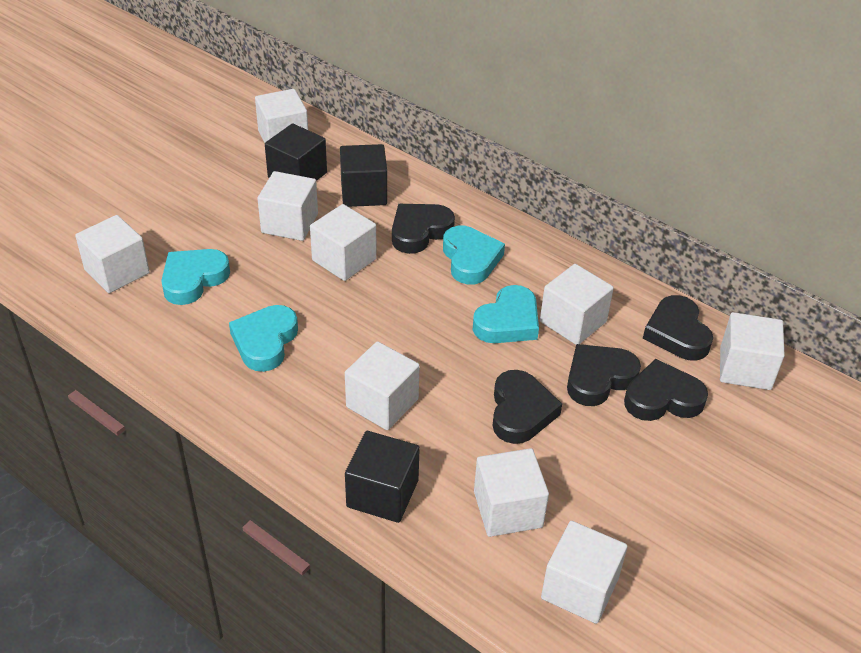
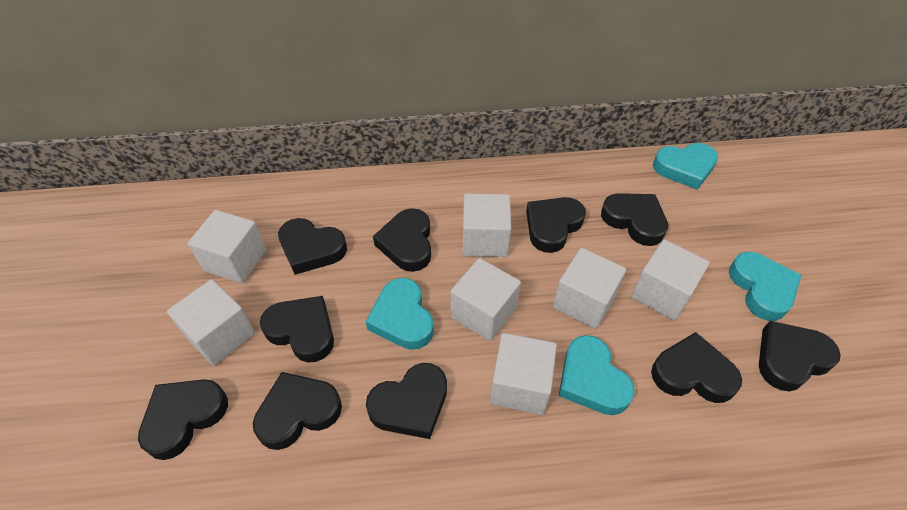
black cube: [265,123,327,181] [340,144,387,207] [345,431,420,523] = 3 -> none = 0
black heart: [392,204,455,254] [492,370,562,444] [567,344,641,406] [624,359,708,421] [643,295,713,360] = 5 -> [138,379,228,460] [253,372,342,450] [260,296,334,362] [278,218,347,275] [366,363,447,439] [373,208,431,272] [526,197,586,253] [601,193,668,246] [651,332,742,403] [759,321,841,391] = 10
white cube: [75,215,150,293] [255,89,308,143] [257,171,318,241] [310,204,377,281] [345,341,420,430] [474,448,549,537] [540,264,614,345] [541,521,627,624] [720,312,785,390] = 9 -> [167,279,255,366] [188,210,266,283] [450,258,521,341] [463,194,511,257] [490,333,557,415] [553,248,626,329] [631,239,710,321] = 7

